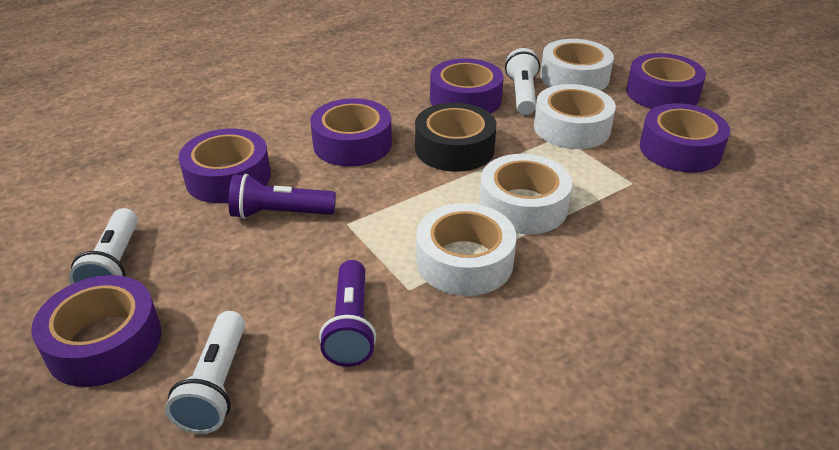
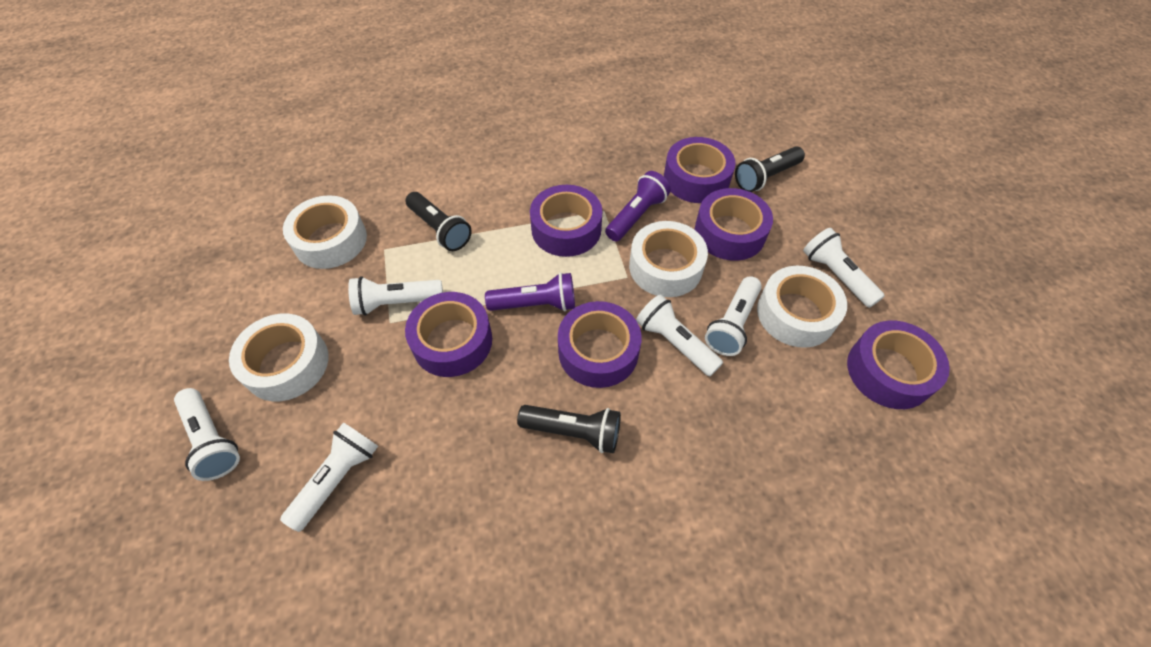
black flashlight: none = 0 -> [405,192,472,251] [517,405,621,453] [735,146,805,192] = 3
black tape: [415,103,497,172] = 1 -> none = 0
white flashlight: [69,208,138,284] [165,311,245,434] [505,48,540,115] = 3 -> [174,388,240,481] [280,422,378,532] [348,276,443,315] [636,294,723,376] [705,276,762,356] [803,228,884,308] = 6

